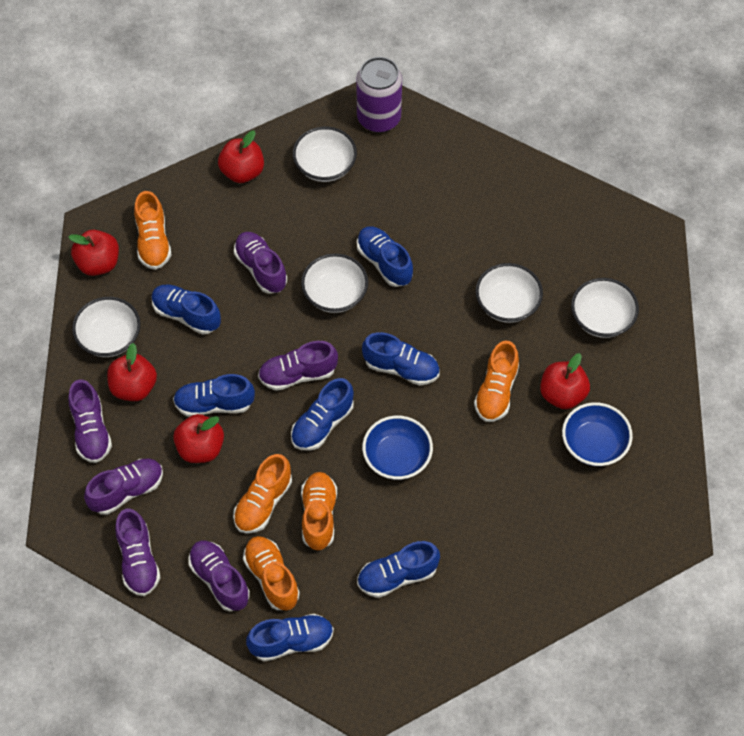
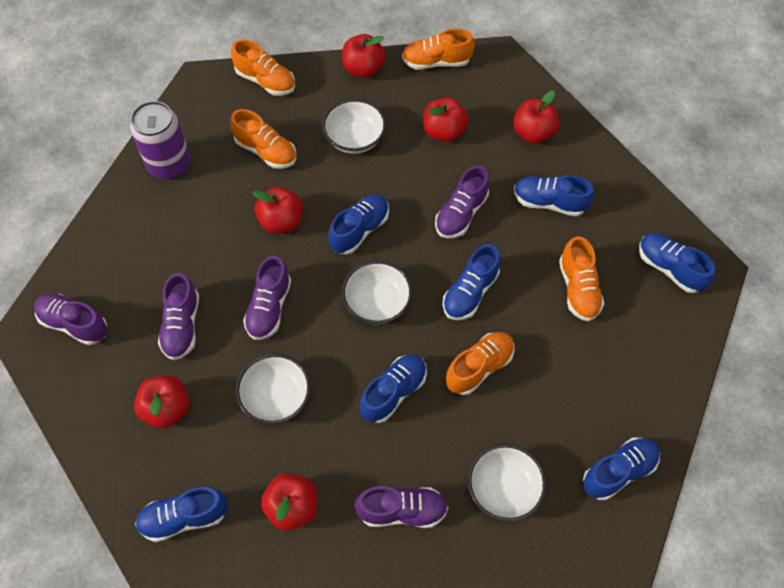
blue bowl: [362,416,433,480] [562,402,633,466] = 2 -> none = 0
purple shoe: [68,379,112,463] [84,459,163,515] [115,508,160,596] [188,541,250,611] [234,232,287,294] [258,341,338,391] = 6 -> [34,293,107,345] [158,273,199,360] [243,256,291,340] [354,486,448,528] [435,166,489,239] = 5
red apple: [69,230,119,276] [107,343,157,401] [173,414,224,463] [218,130,264,183] [540,353,590,409] = 5 -> [134,375,189,428] [252,187,303,234] [261,473,317,531] [342,34,386,78] [423,97,469,142] [513,90,559,144] = 6
white bowl: [72,297,141,357] [293,127,357,182] [301,253,368,313] [475,263,543,323] [571,278,639,338] = 5 -> [236,354,311,424] [322,99,386,154] [342,260,412,324] [468,444,546,522] = 4

